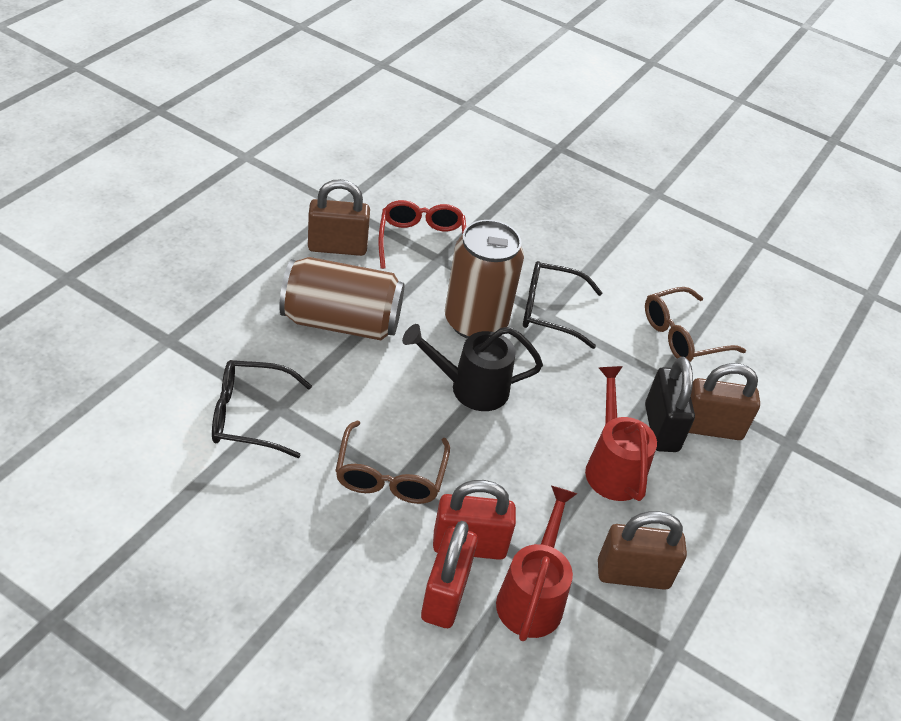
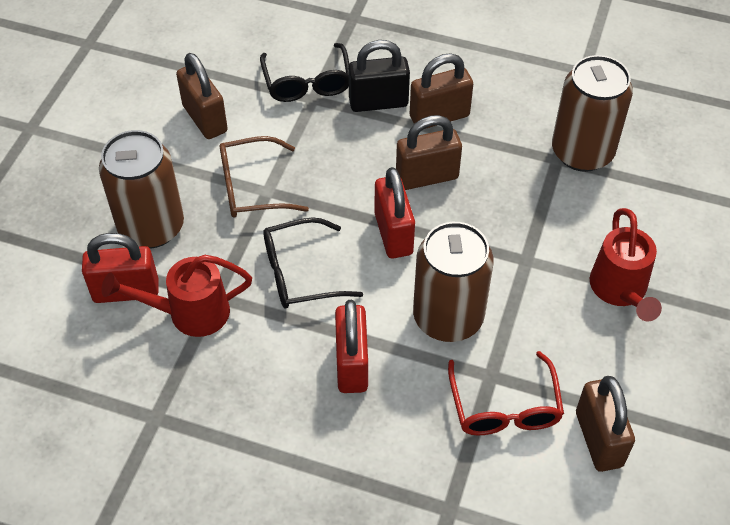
black watering can: [402,324,543,411] = 1 -> none = 0
brown can: [279,257,404,340] [445,220,524,338] = 2 -> [99,130,184,248] [413,222,494,342] [552,55,633,172] = 3
brown glasses: [335,420,450,504] [645,287,746,362] = 2 -> [219,136,309,218] = 1
brown padlock: [308,179,370,256] [598,511,687,590] [689,363,760,440] = 3 -> [176,53,228,139] [396,115,462,190] [410,53,473,129] [576,376,635,472] = 4
red padlock: [421,521,478,628] [433,480,516,560] = 2 -> [82,233,159,303] [335,300,368,393] [374,167,415,258] = 3

